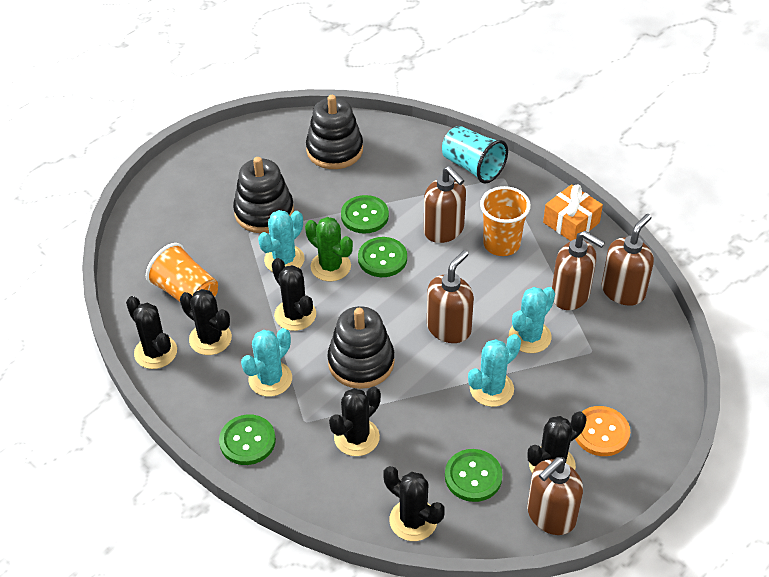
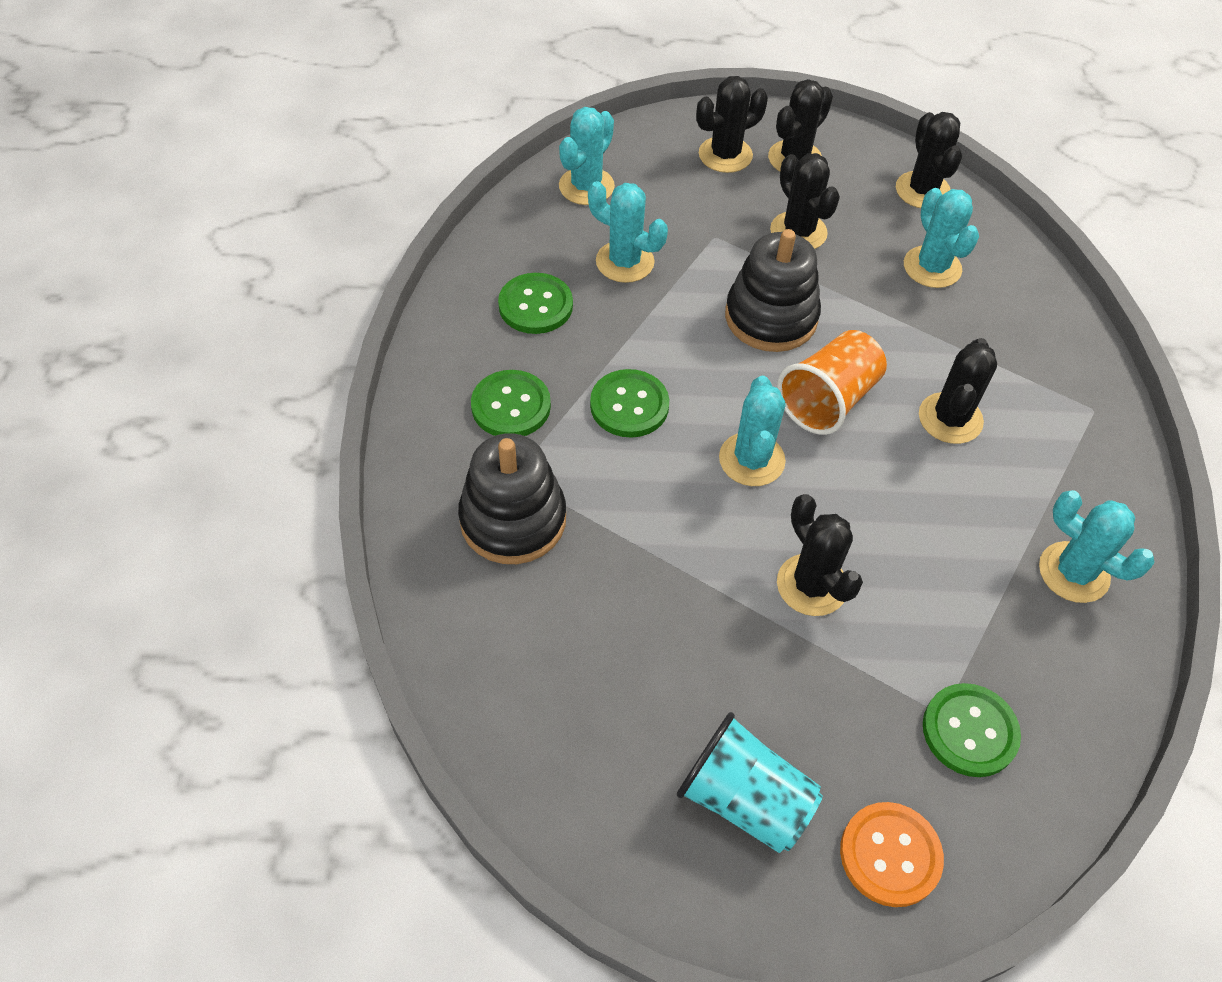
black stacking toy: [233,157,294,233] [306,95,363,169] [327,306,395,389] = 3 -> [458,433,566,564] [725,229,821,352] = 2
brown soap dispenser: [424,166,466,243] [427,250,474,343] [527,457,583,535] [552,231,605,310] [601,214,654,306] = 5 -> none = 0
green cactus: [305,217,353,281] = 1 -> none = 0
orange cup: [146,243,218,302] [480,186,531,256] = 2 -> [777,330,887,435] = 1
orange gift: [543,184,603,241] = 1 -> none = 0
turquoise cactus: [241,328,292,397] [258,210,305,272] [468,334,521,407] [509,287,555,353] = 4 -> [559,107,615,205] [588,181,668,283] [719,376,786,486] [904,188,979,288] [1039,490,1155,603] = 5

